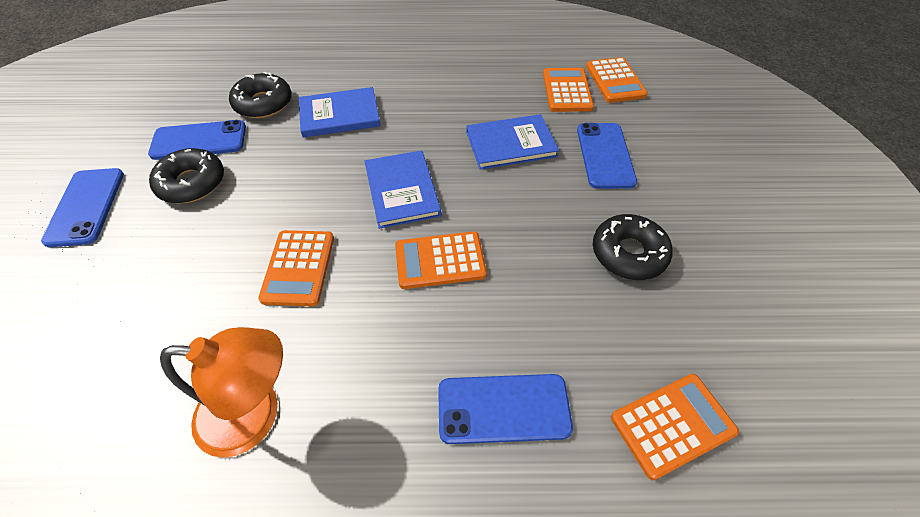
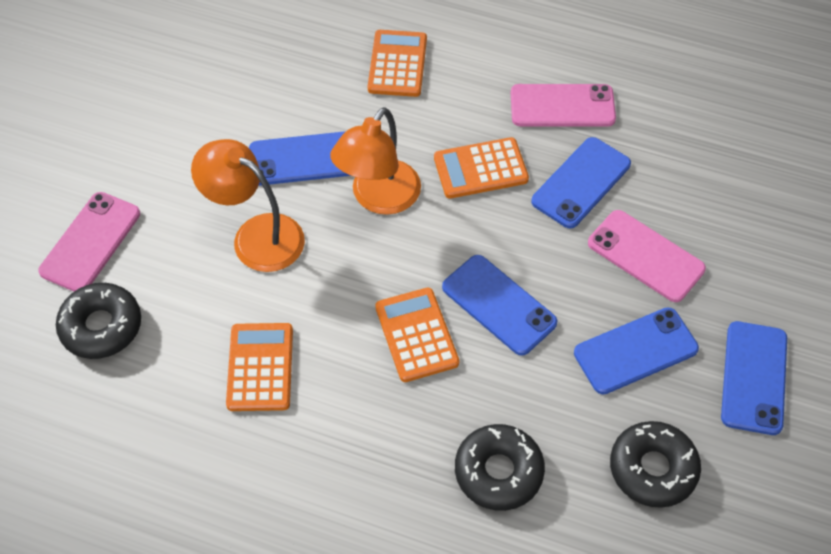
blue book: [299,87,381,138] [364,150,441,229] [466,114,559,170] = 3 -> none = 0
blue phone: [41,168,124,247] [148,120,246,160] [438,374,573,444] [577,123,637,189] = 4 -> [249,131,351,185] [442,255,557,356] [531,137,631,228] [574,307,699,395] [721,321,787,435] = 5
orange calculator: [258,230,334,306] [395,231,487,289] [543,68,594,112] [586,57,648,103] [611,374,739,480] = 5 -> [226,323,293,411] [368,30,427,97] [375,288,459,382] [434,137,529,198] = 4
orange lamp: [160,327,283,458] = 1 -> [191,139,305,272] [330,107,421,215] = 2
pink phone: none = 0 -> [38,192,140,291] [511,84,616,127] [588,210,706,302] = 3

